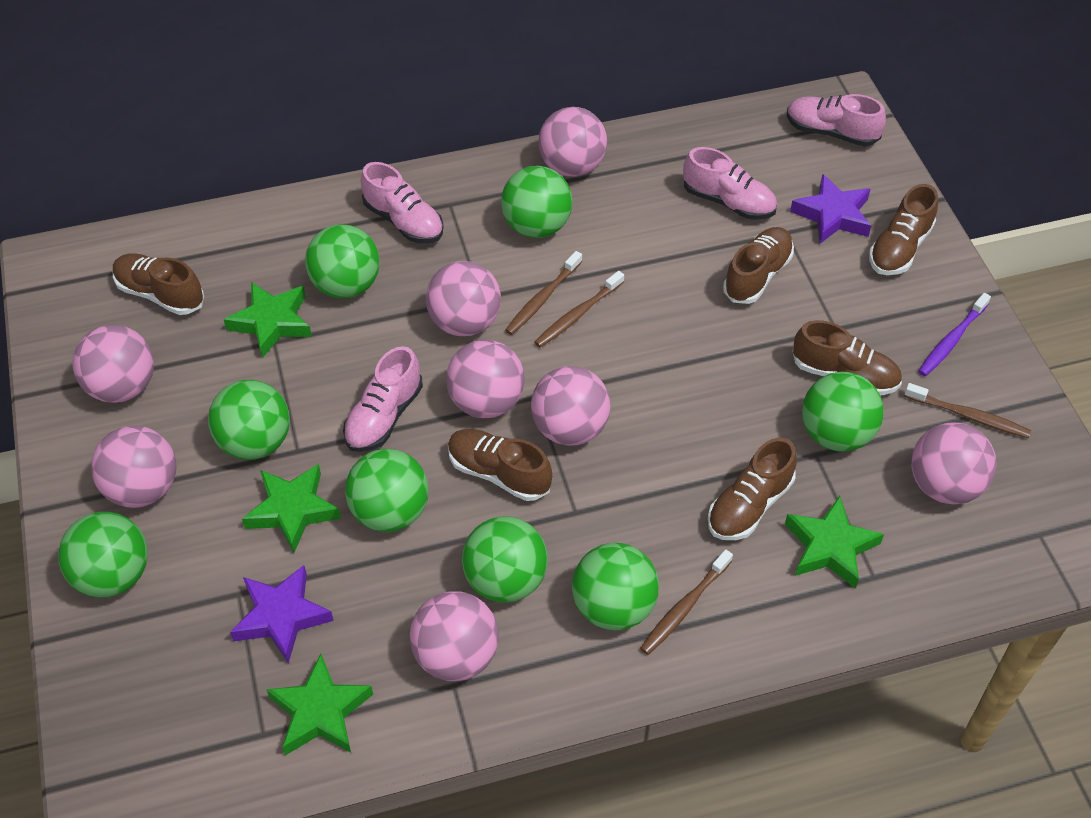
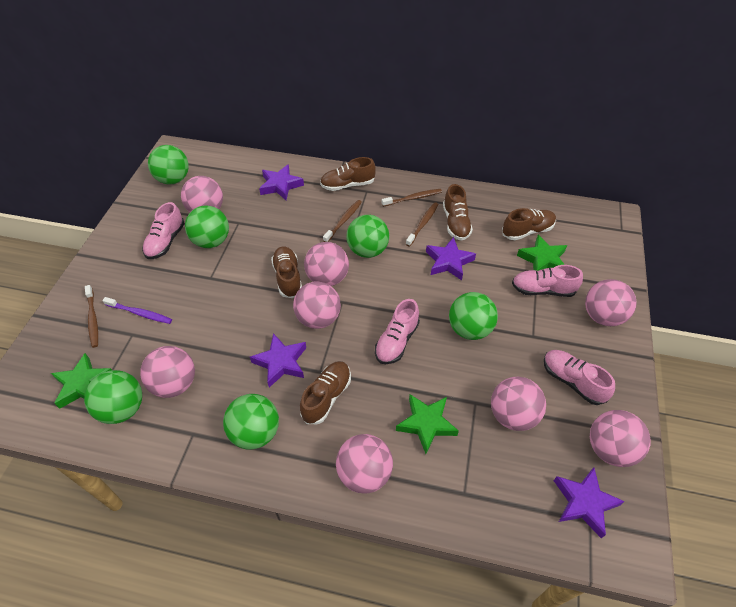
brown shoe: [113,253,204,315] [448,429,552,501] [708,438,797,540] [723,227,794,304] [793,320,902,395] [869,184,938,275] = 6 -> [271,246,302,298] [300,361,351,424] [320,157,376,191] [443,184,473,241] [502,208,556,240] = 5
green ball: [58,512,148,598] [208,380,290,460] [305,224,380,298] [345,449,429,532] [462,516,548,603] [501,166,573,238] [572,543,659,630] [802,372,884,452] = 8 -> [84,370,142,424] [148,145,189,185] [185,205,229,248] [223,394,279,449] [346,215,389,258] [449,292,498,340] = 6
green star: [223,282,312,358] [242,464,341,553] [266,654,373,755] [785,496,884,589] = 4 -> [51,353,112,409] [396,394,459,454] [517,235,567,271] = 3
purple star: [230,565,334,663] [790,174,871,244] = 2 -> [250,333,306,388] [259,164,304,200] [426,237,476,280] [554,467,625,538] = 4

